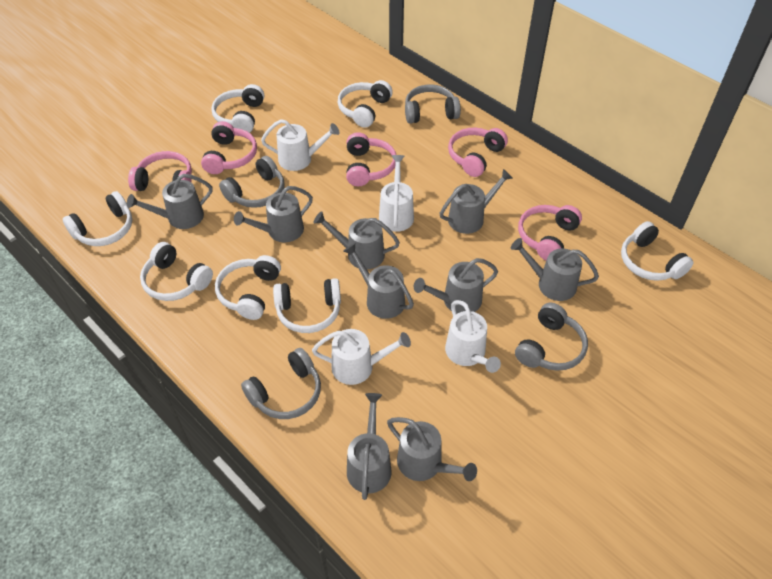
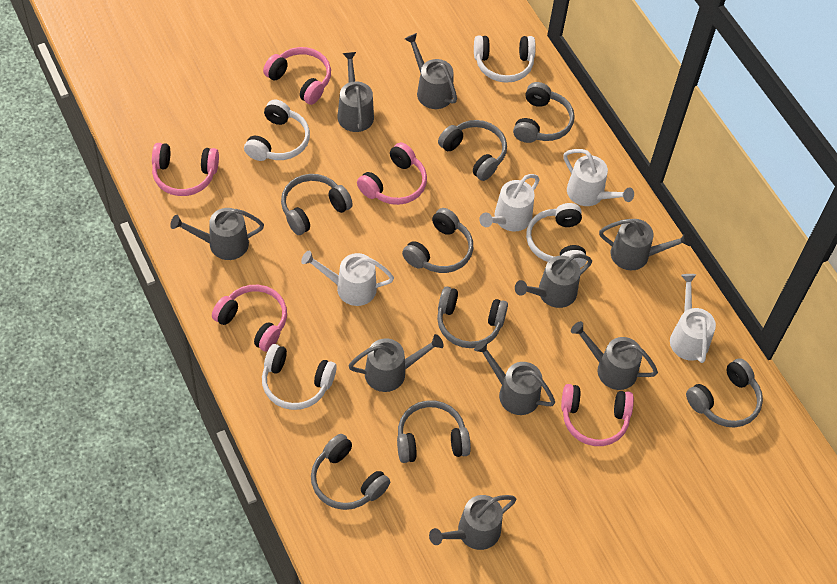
grey headphones: [219,156,284,208] [241,348,321,419] [405,85,461,124] [515,303,588,371] = 4 -> [281,174,353,235] [311,434,390,510] [397,400,471,463] [402,208,473,273] [437,286,508,348] [438,120,507,181] [513,82,575,143] [686,358,763,428] = 8
white headphones: [63,191,132,246] [140,242,213,301] [211,84,264,133] [215,255,281,320] [273,278,341,333] [337,80,393,128] [621,221,693,281] = 7 -> [244,100,310,161] [262,344,337,410] [474,36,536,83] [526,203,587,268] = 4

